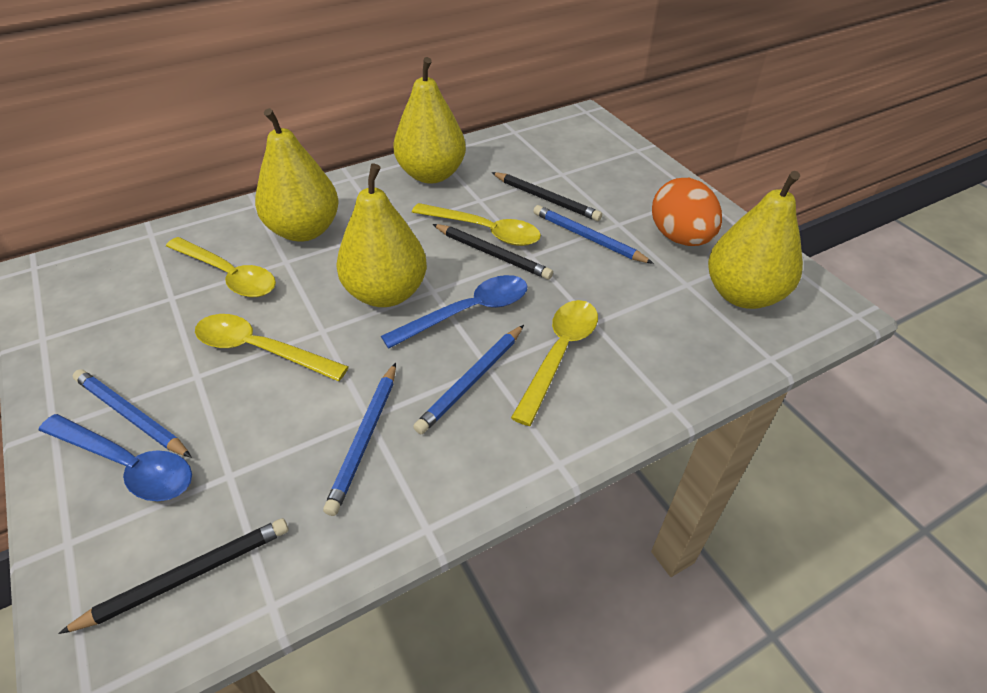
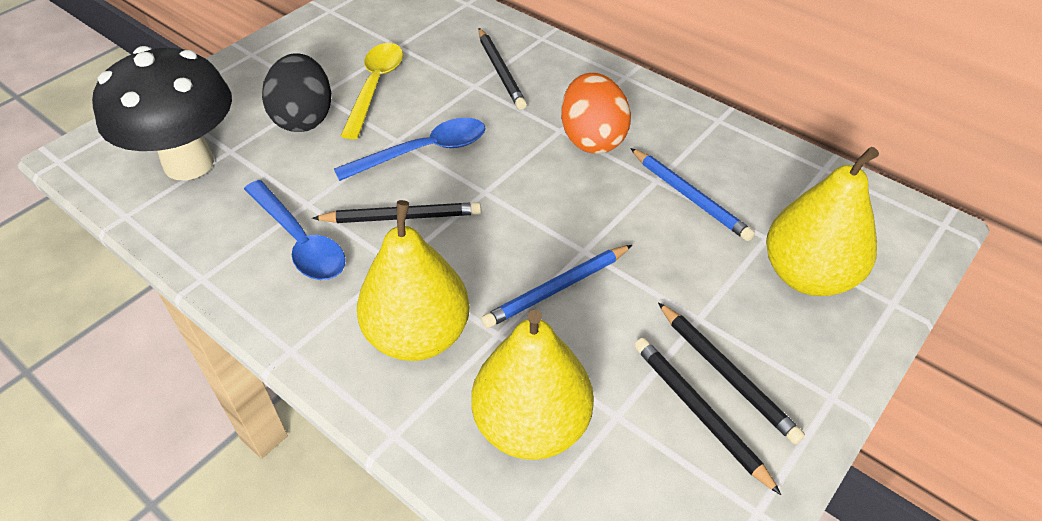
black egg: none = 0 -> [262,53,331,132] = 1
black mushroom: none = 0 -> [92,46,232,180] = 1
black pencil: [58,518,289,634] [433,224,553,280] [491,172,602,221] = 3 -> [312,202,481,223] [479,28,527,110] [634,338,781,495] [658,302,805,444] = 4
blue pencil: [73,369,191,457] [323,363,396,516] [413,325,524,434] [533,205,654,264] = 4 -> [481,245,632,328] [630,148,755,241] = 2
yellow pear: [255,108,338,242] [336,163,427,307] [393,57,466,184] [708,171,803,309] = 4 -> [357,200,470,361] [471,309,594,460] [766,147,879,296] = 3
yellow spoon: [166,237,276,297] [195,314,349,381] [412,203,541,246] [511,300,598,426] = 4 -> [341,43,403,139] = 1

